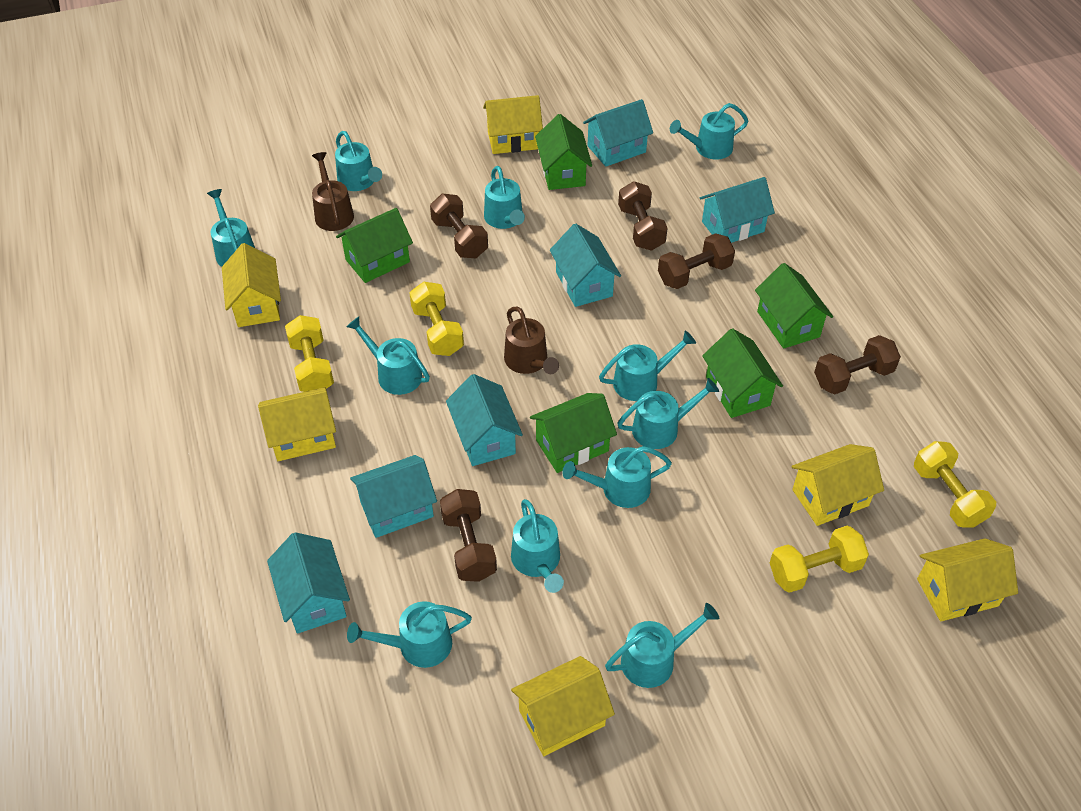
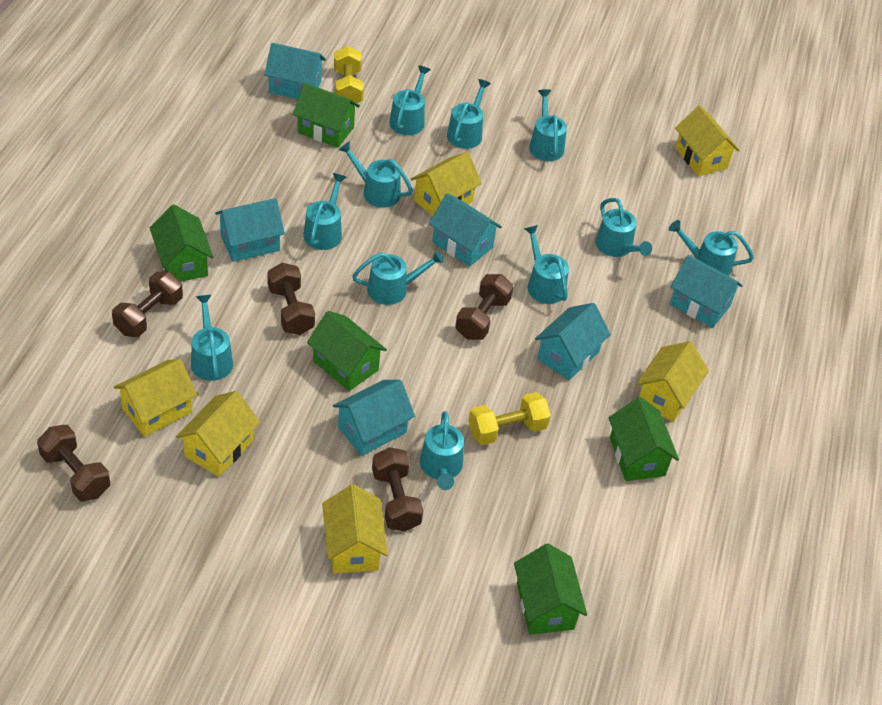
brown watering can: [312,152,354,231] [504,307,559,374] = 2 -> none = 0
yellow dumbbell: [285,315,334,392] [409,282,464,356] [770,525,869,593] [914,441,996,528] = 4 -> [334,46,364,103] [468,392,551,445] = 2

